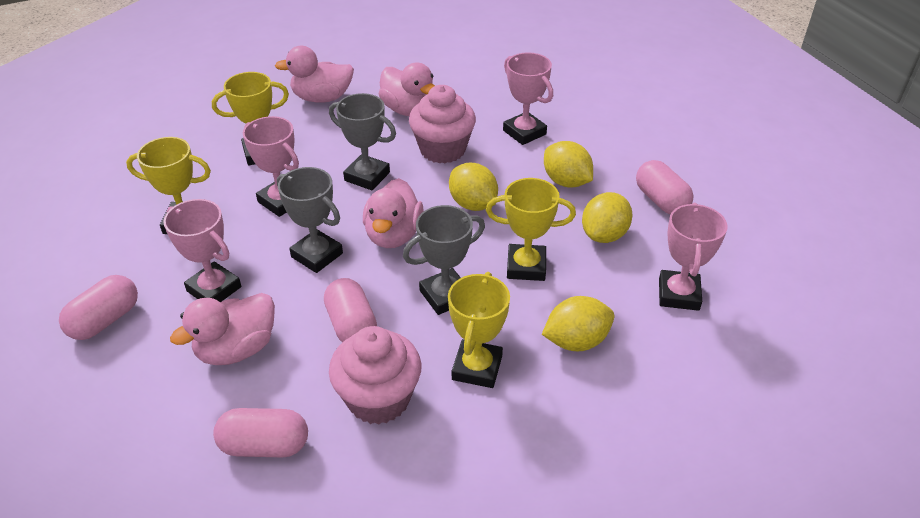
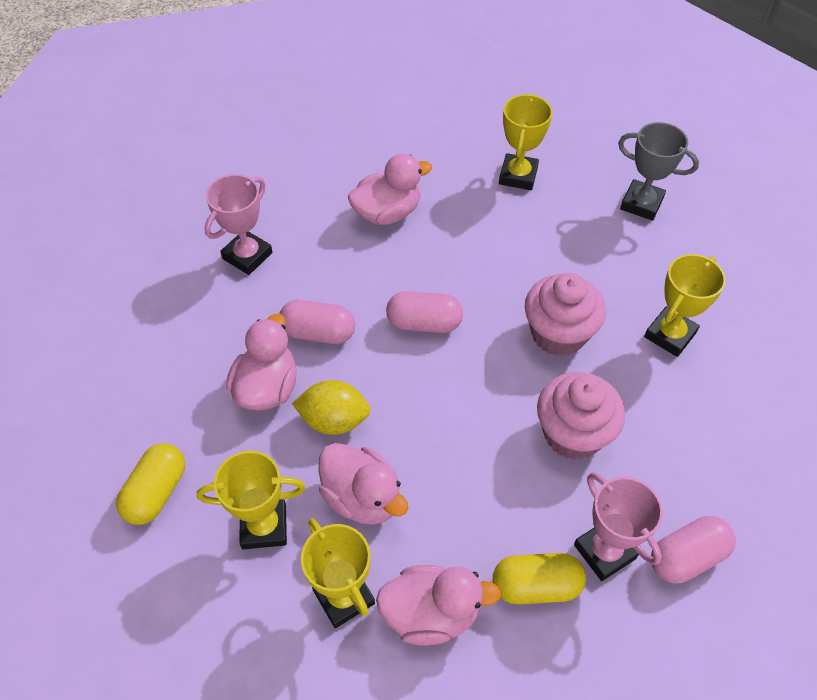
grey trophy: [277,167,343,273] [329,93,396,190] [403,205,485,315] = 3 -> [618,122,699,221] = 1
pink capsule: [59,275,138,340] [213,408,308,457] [324,278,377,343] [636,160,694,214] = 4 -> [279,300,355,344] [386,291,463,333] [651,516,736,584] = 3
pink trophy: [163,199,241,302] [243,116,299,217] [503,52,553,145] [659,203,728,311] = 4 -> [205,174,273,275] [574,472,663,581] = 2
yellow capsule: none = 0 -> [116,443,185,525] [493,553,586,605] = 2
yellow lemon: [449,163,498,211] [542,296,614,351] [544,141,593,188] [582,192,632,243] = 4 -> [292,380,371,435] = 1

